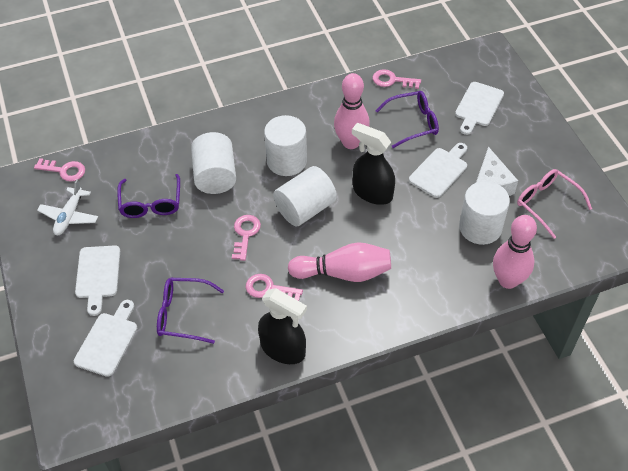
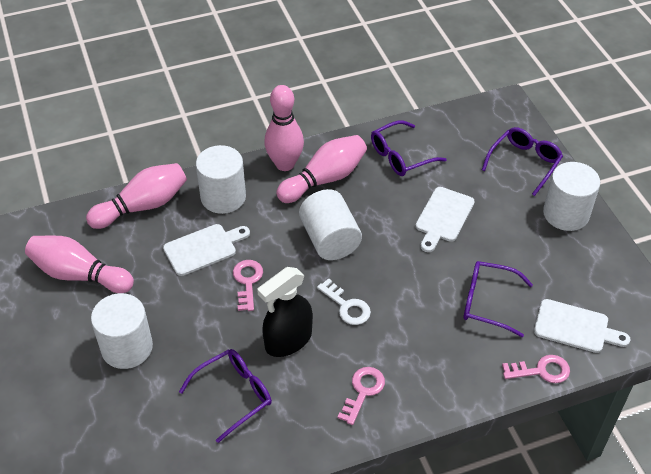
black spray bottle: [258,288,307,364] [352,123,395,205] = 2 -> [257,267,313,357] = 1
pink bowling pin: [288,242,391,282] [334,73,370,149] [493,215,537,289] = 3 -> [25,235,134,293] [86,163,187,229] [264,85,304,171] [276,135,367,203] = 4
pink glasses: [517,169,592,239] = 1 -> none = 0
pink key: [34,158,85,182] [232,215,261,261] [246,274,303,301] [372,69,421,89] = 4 -> [233,260,263,311] [338,367,385,425] [502,355,570,383] = 3
purple glasses: [117,174,180,218] [157,278,224,344] [375,91,439,148] = 3 -> [179,349,272,443] [371,120,447,176] [463,261,533,337] [482,127,563,196] = 4
white cheese: [476,147,518,196] = 1 -> none = 0
white cutting board: [74,300,137,377] [75,245,120,316] [409,143,467,198] [455,82,504,135] = 4 -> [163,224,250,276] [416,187,475,252] [534,299,630,353] = 3
white key: none = 0 -> [317,278,371,325] = 1
white plane: [37,179,98,235] = 1 -> none = 0

